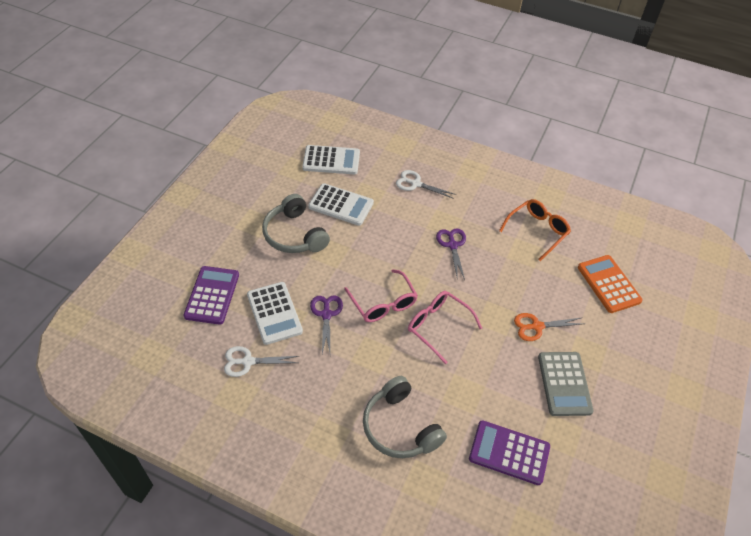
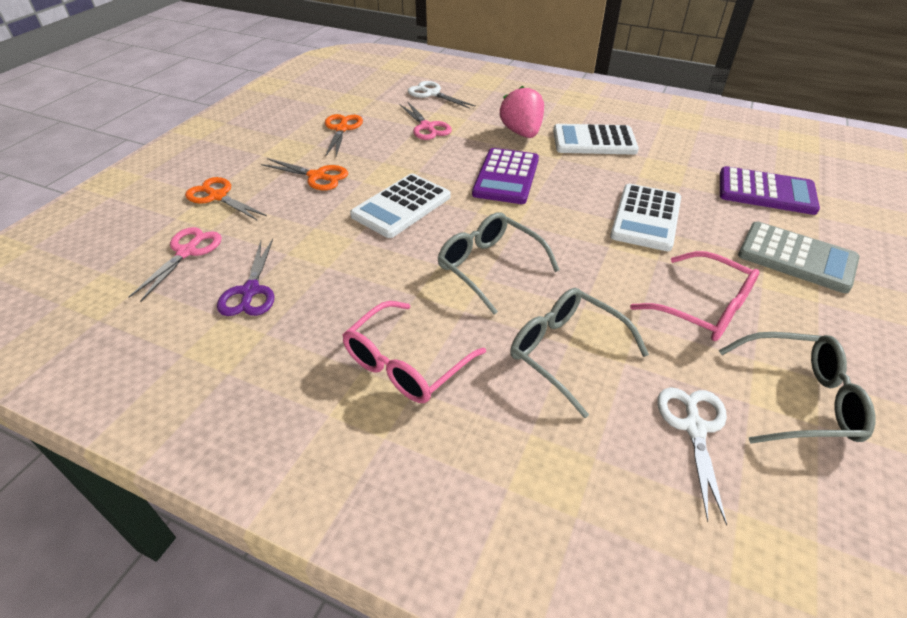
grey glasses: none = 0 -> [437,212,560,315] [510,288,649,418] [719,332,875,444] = 3
grey headphones: [262,194,330,253] [363,376,447,458] = 2 -> none = 0
orange calculator: [578,255,643,313] = 1 -> none = 0
orange glasses: [499,199,571,261] = 1 -> none = 0
orange scissors: [514,313,583,341] = 1 -> [185,177,267,221] [261,158,348,190] [325,114,363,156] = 3
pink scissors: none = 0 -> [128,227,222,302] [400,102,452,140] = 2
pink strawberry: none = 0 -> [500,86,544,138] = 1
purple scissors: [310,296,343,354] [436,229,466,281] = 2 -> [217,239,274,316] = 1

